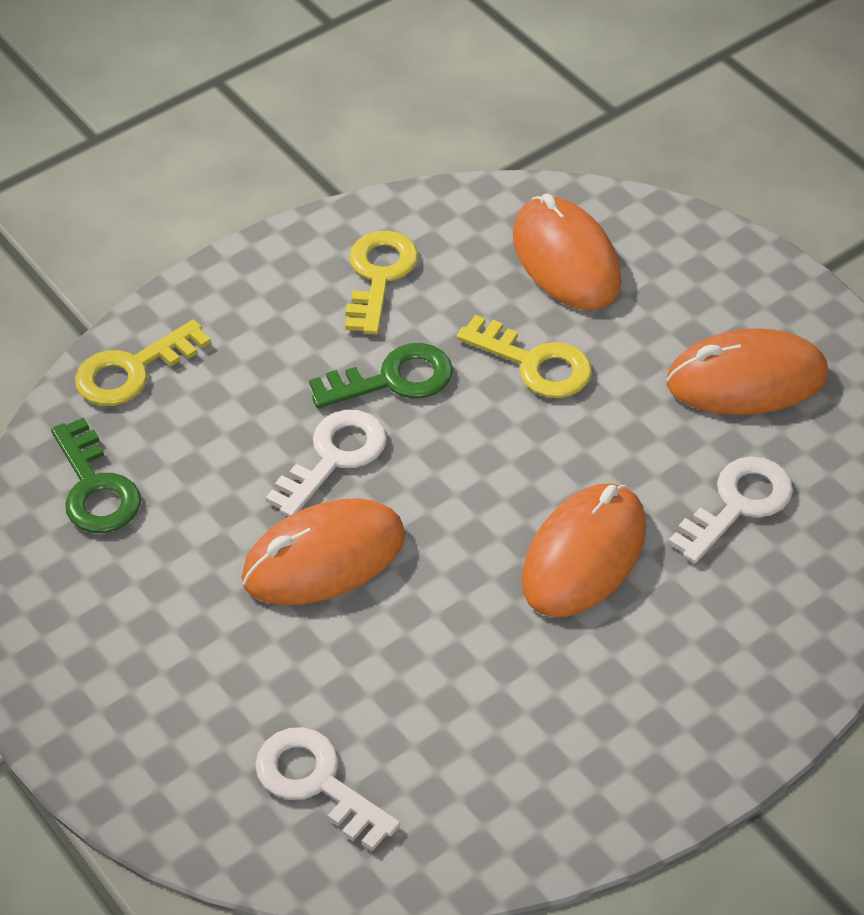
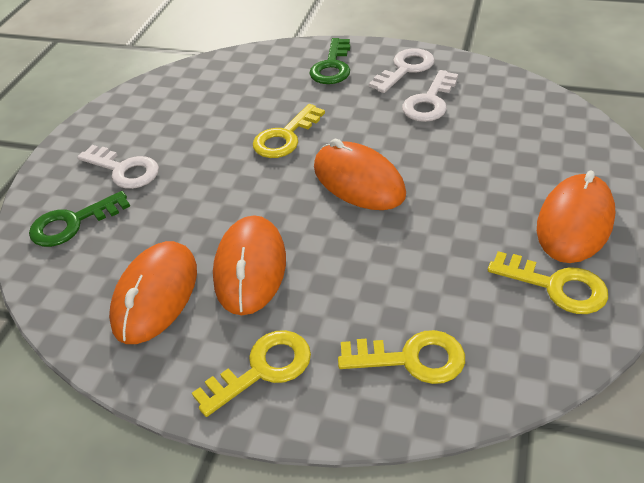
yellow key: [75,319,211,406] [345,230,418,335] [457,315,592,398] = 3 -> [192,330,311,417] [253,104,325,158] [338,330,465,384] [488,251,608,314] = 4

